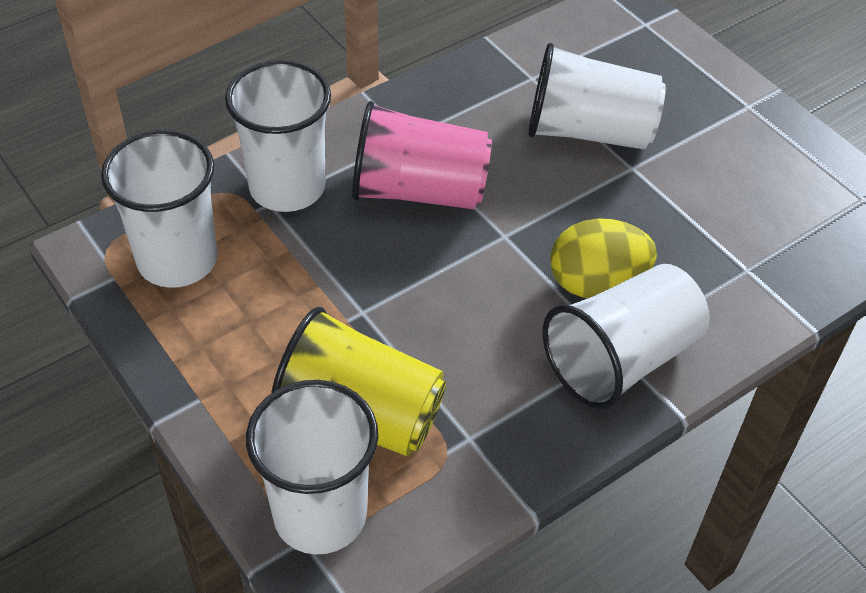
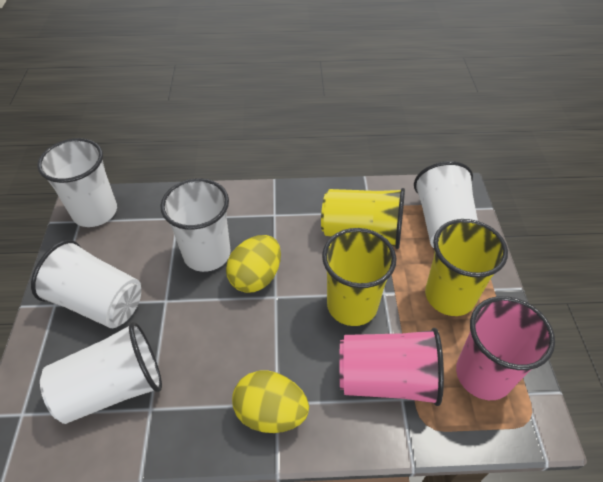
pink cup: [352,101,492,209] = 1 -> [339,328,444,406] [456,296,555,400] = 2
yellow cup: [271,307,446,456] = 1 -> [321,188,405,249] [322,228,397,326] [425,219,508,316] = 3
yellow egg: [551,218,657,298] = 1 -> [226,235,281,293] [232,371,309,433] = 2

